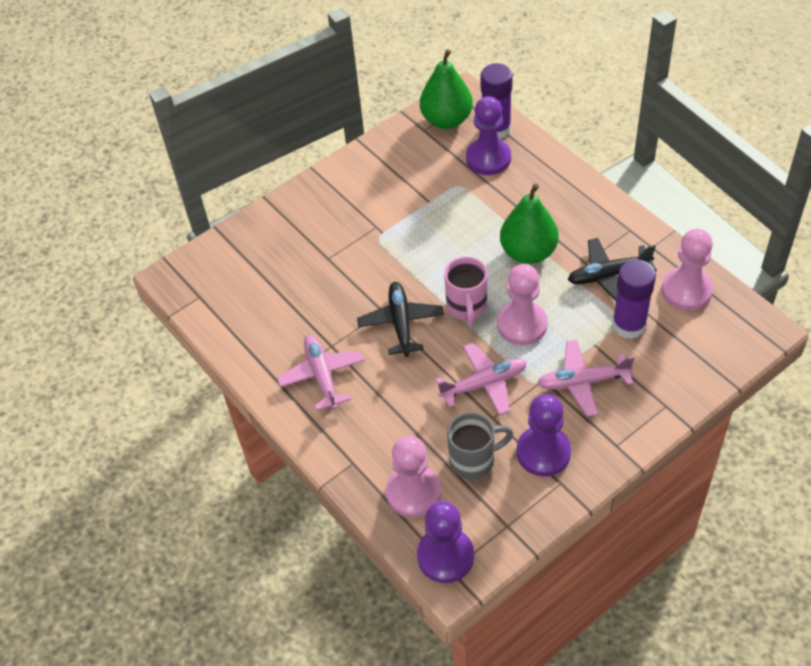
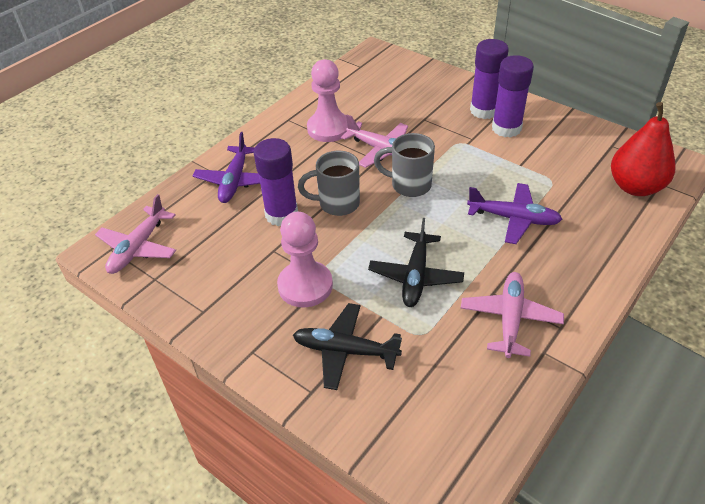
green pear: [420,49,473,129] [500,184,559,264] = 2 -> none = 0
grey mug: [447,412,513,480] = 1 -> [298,151,360,216] [374,133,435,197] = 2
pink mug: [444,257,487,325] = 1 -> none = 0
pink pawn: [386,436,441,518] [497,264,548,345] [662,229,713,310] = 3 -> [277,212,333,307] [307,59,348,142] = 2
purple glue stick: [480,63,513,140] [612,259,656,339] = 2 -> [254,138,298,226] [470,39,509,119] [492,55,534,138] = 3
purple pawn: [417,501,474,583] [466,96,511,175] [517,394,571,476] = 3 -> none = 0
purple plane: none = 0 -> [193,132,260,203] [467,183,563,244] = 2
red pear: none = 0 -> [611,102,675,196] = 1

